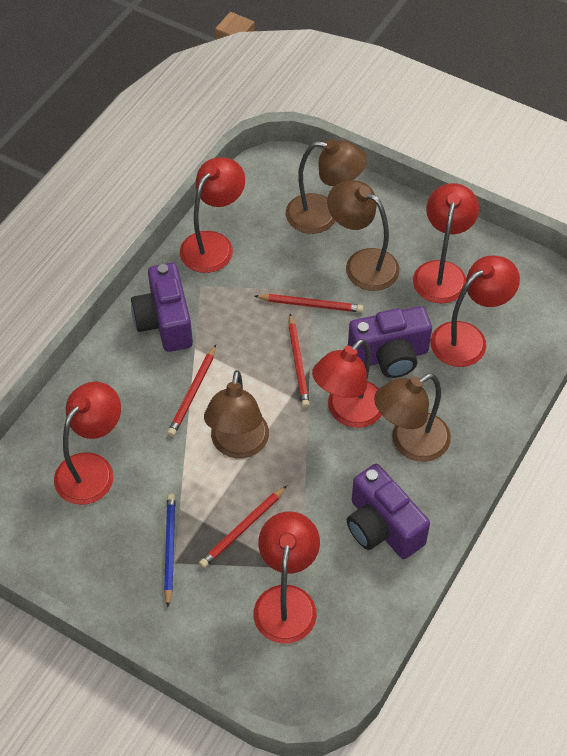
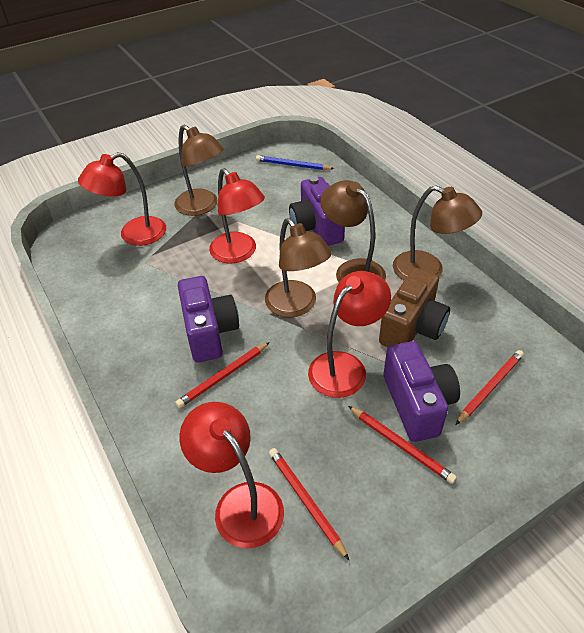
brown camera: none = 0 -> [379,268,450,347] = 1
red lamp: [54,381,121,505] [180,158,245,273] [254,511,320,644] [312,339,382,428] [413,183,479,304] [431,256,520,367] = 6 -> [78,152,166,246] [179,402,284,548] [209,168,265,263] [308,271,391,398] = 4

